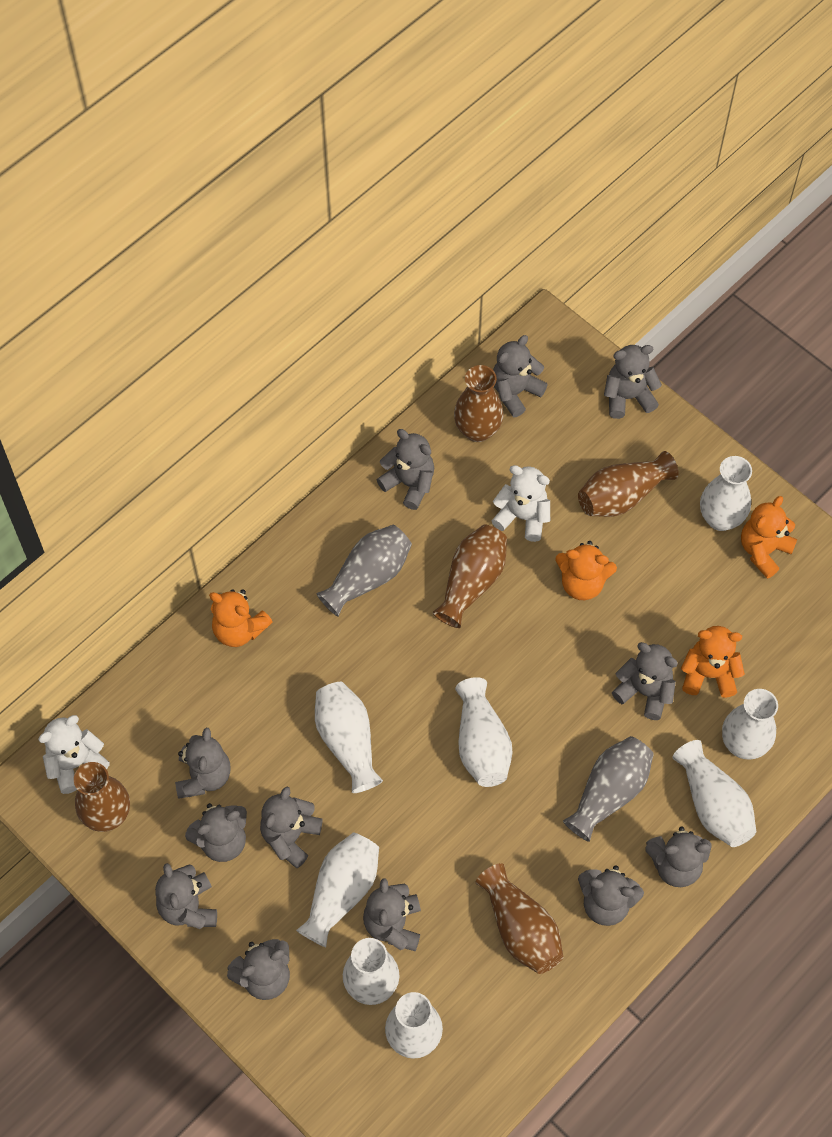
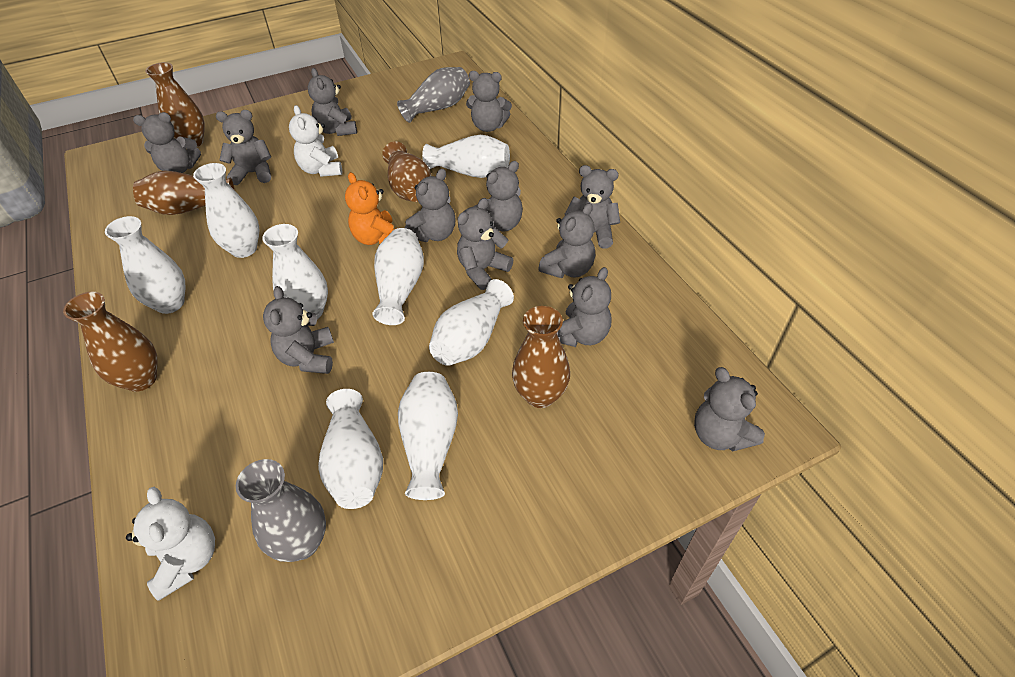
orange teddy bear: [209,589,273,647] [555,541,617,600] [681,626,745,698] [741,496,797,579] = 4 -> [345,172,397,245] = 1

